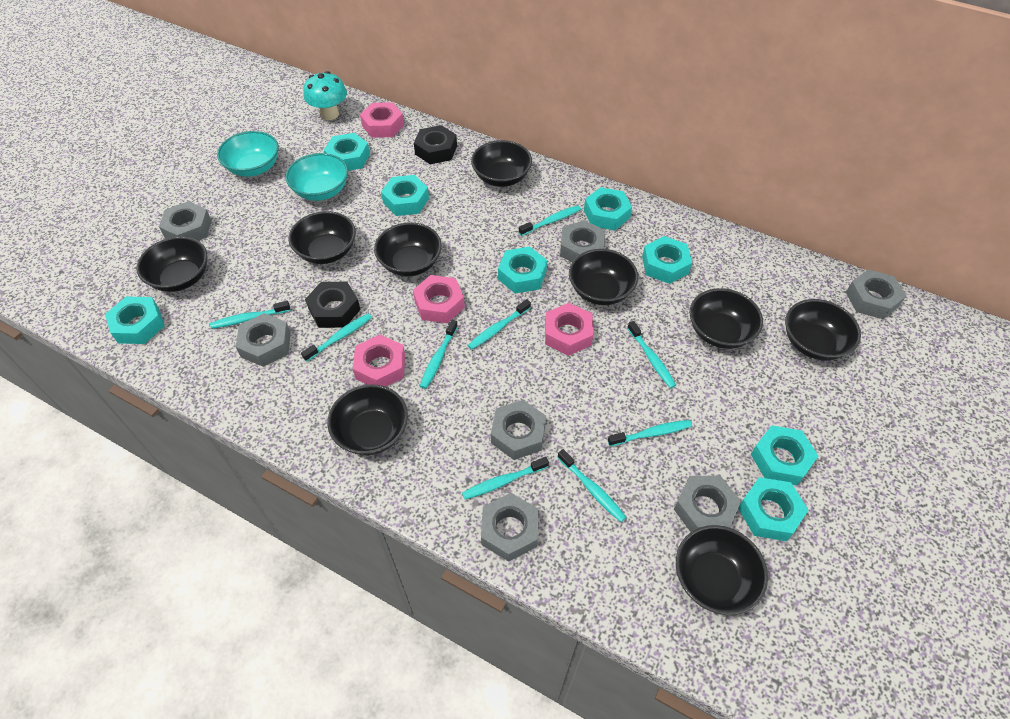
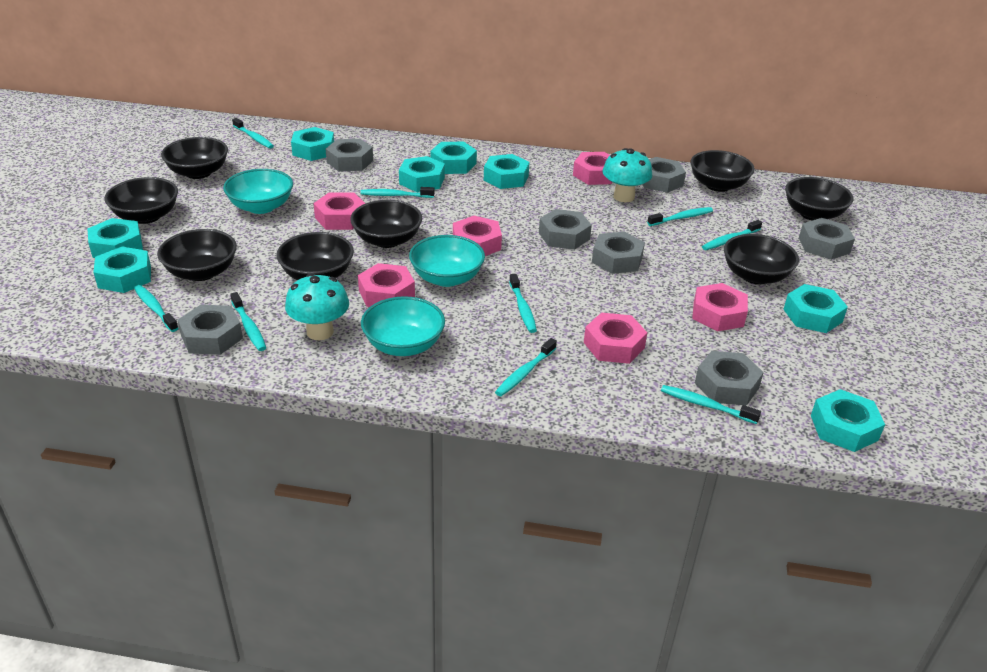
black bowl: [136,236,207,292] [288,211,356,264] [327,384,408,455] [374,222,442,277] [471,140,532,187] [569,249,638,305] [676,525,768,615] [690,288,763,349] [785,299,861,361] = 9 -> [104,177,178,224] [157,229,237,281] [161,137,228,179] [277,232,354,280] [350,200,422,248] [691,150,755,192] [724,234,799,285] [785,177,853,220] = 8
black nut: [305,282,361,328] [414,125,457,164] = 2 -> none = 0
pink nut: [353,335,405,387] [360,102,404,138] [413,275,465,323] [545,303,593,356] = 4 -> [314,192,365,230] [358,263,415,307] [453,216,502,256] [573,152,613,185] [584,313,647,364] [692,283,748,331] = 6
turquoise bowl: [217,131,279,177] [285,153,348,201] = 2 -> [223,169,293,214] [361,296,445,356] [409,235,485,287] = 3
turquoise mushroom: [303,71,347,120] = 1 -> [285,273,349,340] [603,148,652,202] = 2

